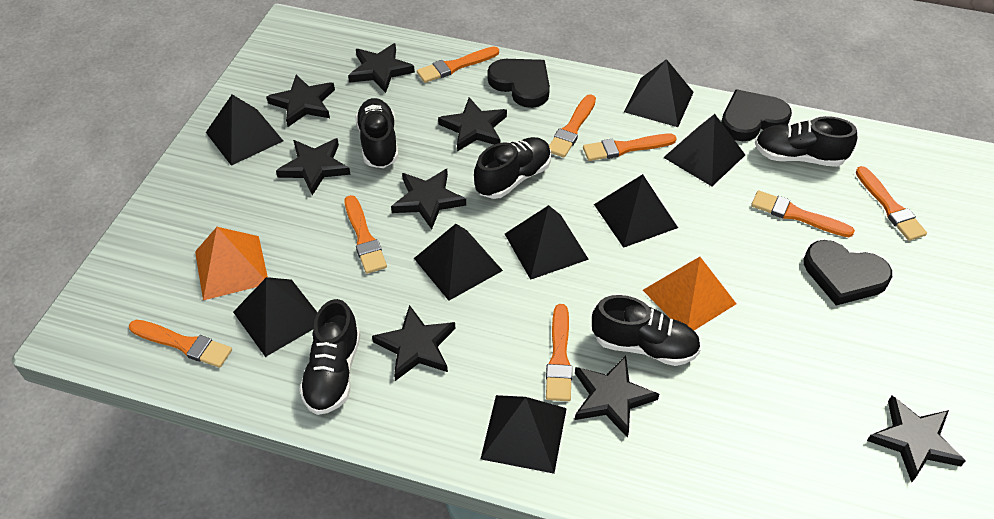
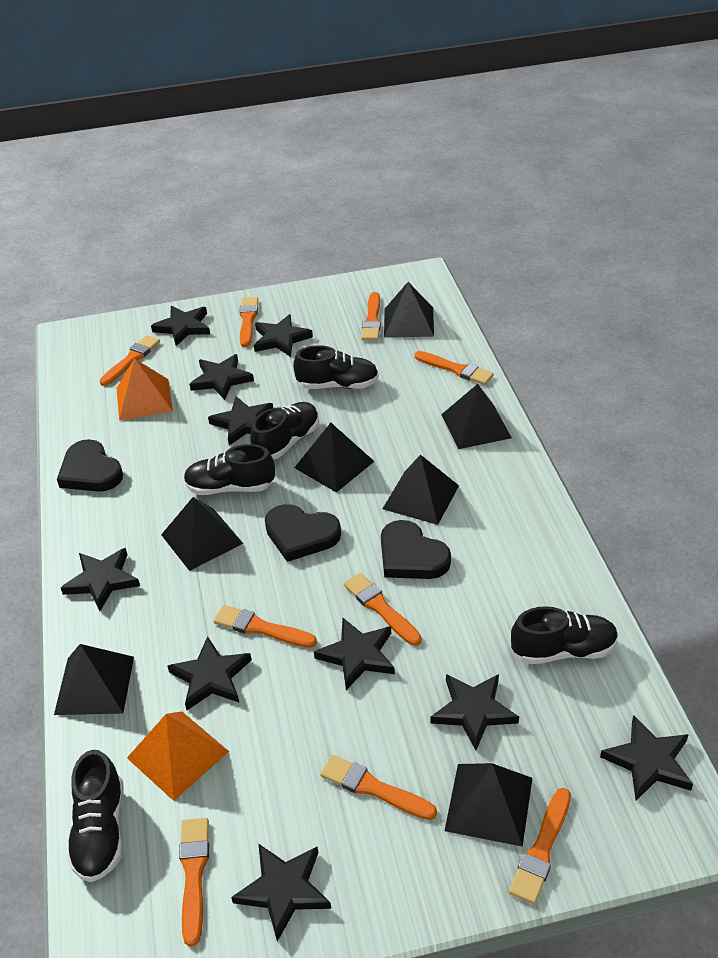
black pyramid: [206,94,283,166] [233,277,317,357] [414,224,503,301] [481,395,567,474] [505,205,589,280] [594,174,678,248] [624,59,694,127] [663,114,745,186] = 8 -> [54,644,134,715] [161,497,243,571] [294,423,374,493] [382,455,459,525] [384,282,434,338] [441,384,512,449] [445,763,532,847] = 7
black star: [267,75,335,127] [276,138,351,195] [348,43,415,93] [372,305,455,381] [391,169,466,229] [438,97,507,151] [575,356,659,438] [867,396,966,482] = 8 -> [61,548,140,611] [151,306,210,346] [167,636,252,710] [190,354,254,400] [208,396,273,446] [231,843,331,942] [254,314,313,357] [314,618,395,690] [430,674,519,750] [600,715,693,801] = 10
orange brush: [129,320,232,368] [345,195,387,274] [417,47,499,83] [546,304,572,401] [549,94,596,157] [583,134,677,161] [751,191,855,237] [856,166,927,241] = 8 -> [99,335,160,386] [179,818,209,947] [214,605,317,648] [239,297,258,347] [320,755,437,820] [344,573,422,646] [361,292,381,341] [415,351,494,385] [509,788,571,904] = 9

